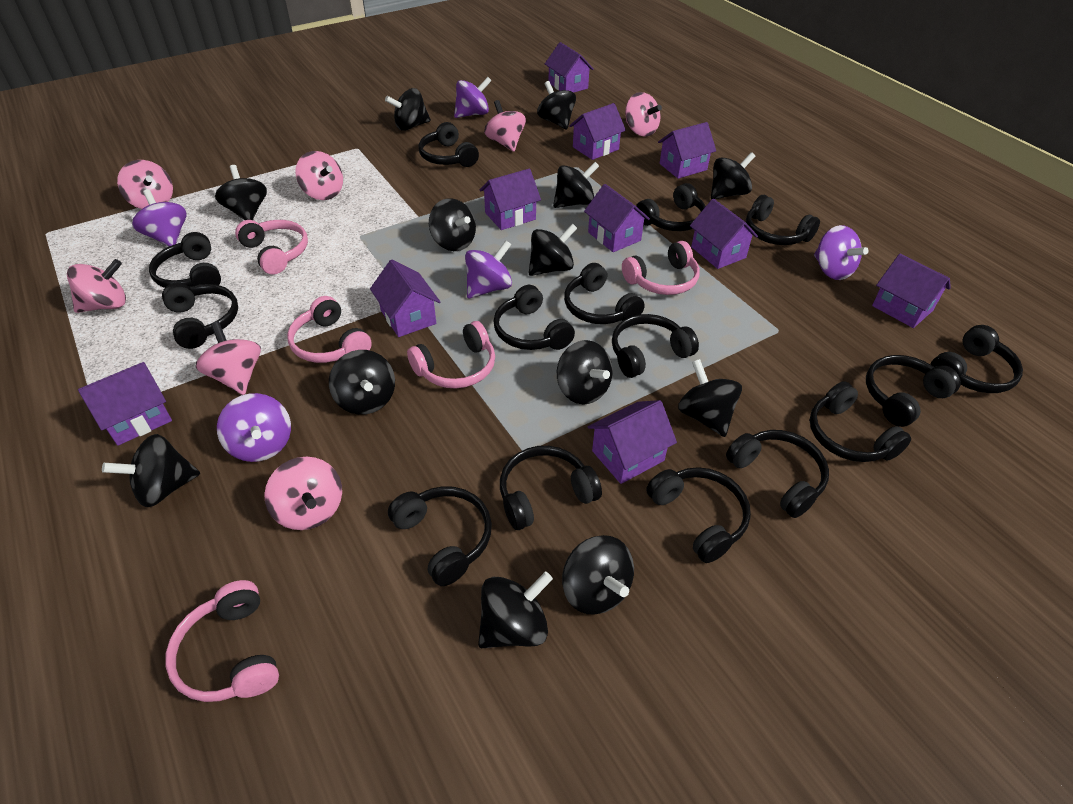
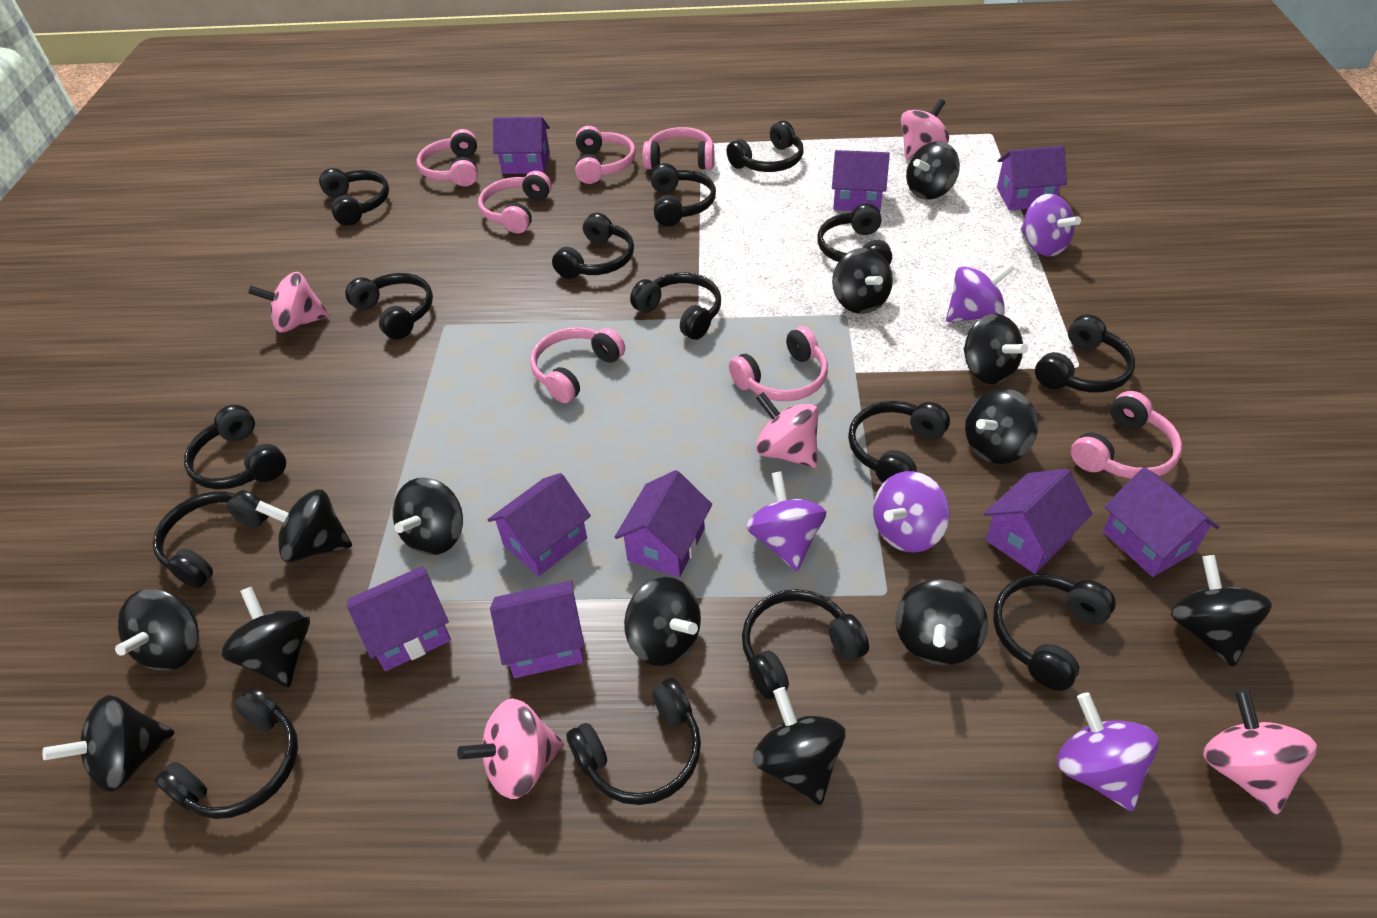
pink headphones: [165,580,279,702] [235,220,308,274] [287,296,372,363] [407,321,495,388] [622,241,700,295] = 5 -> [416,129,478,186] [478,171,552,233] [530,327,625,403] [575,126,636,184] [643,127,714,170] [729,326,828,401] [1071,391,1182,479] = 7
pink spinning top: [67,259,126,313] [117,160,173,209] [196,321,261,395] [264,457,342,530] [295,151,343,200] [484,100,526,152] [625,92,662,137] = 7 -> [248,272,330,332] [457,698,564,799] [756,392,818,468] [901,99,949,159] [1203,689,1317,814] = 5
purple house: [78,362,172,446] [370,259,440,337] [480,169,541,230] [545,42,594,93] [569,103,626,160] [584,184,650,252] [587,400,677,484] [658,122,716,179] [690,199,758,269] [872,254,951,328] = 10 -> [347,566,451,671] [488,473,591,576] [490,580,585,678] [493,117,550,174] [614,470,712,577] [832,150,890,211] [984,469,1093,574] [997,146,1067,210] [1103,467,1219,577] = 9

